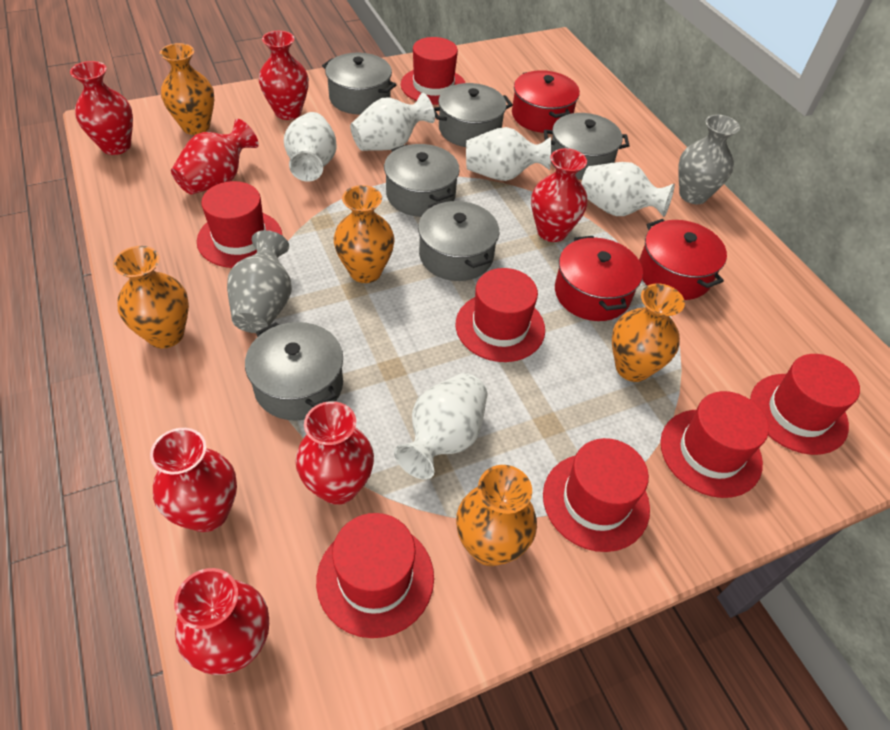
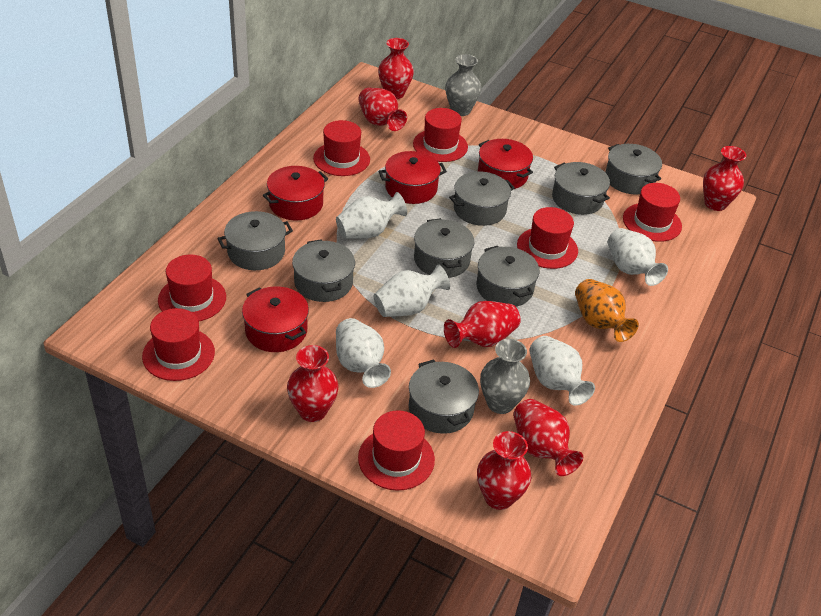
grey pot: [245,322,343,421] [322,53,397,115] [384,144,460,217] [418,200,499,281] [434,83,513,147] [544,113,630,180] = 6 -> [217,211,293,270] [292,239,355,302] [409,360,479,434] [414,218,474,278] [449,171,515,226] [477,246,539,307] [552,162,610,215] [605,144,662,194] = 8
orange vase: [113,246,189,348] [160,43,214,135] [334,185,395,283] [456,465,537,566] [612,284,685,382] = 5 -> [575,279,639,342] = 1
red pot: [512,70,580,133] [555,236,643,321] [639,219,727,300] = 3 -> [242,286,309,352] [263,166,328,221] [378,151,447,204] [478,139,533,189] = 4

